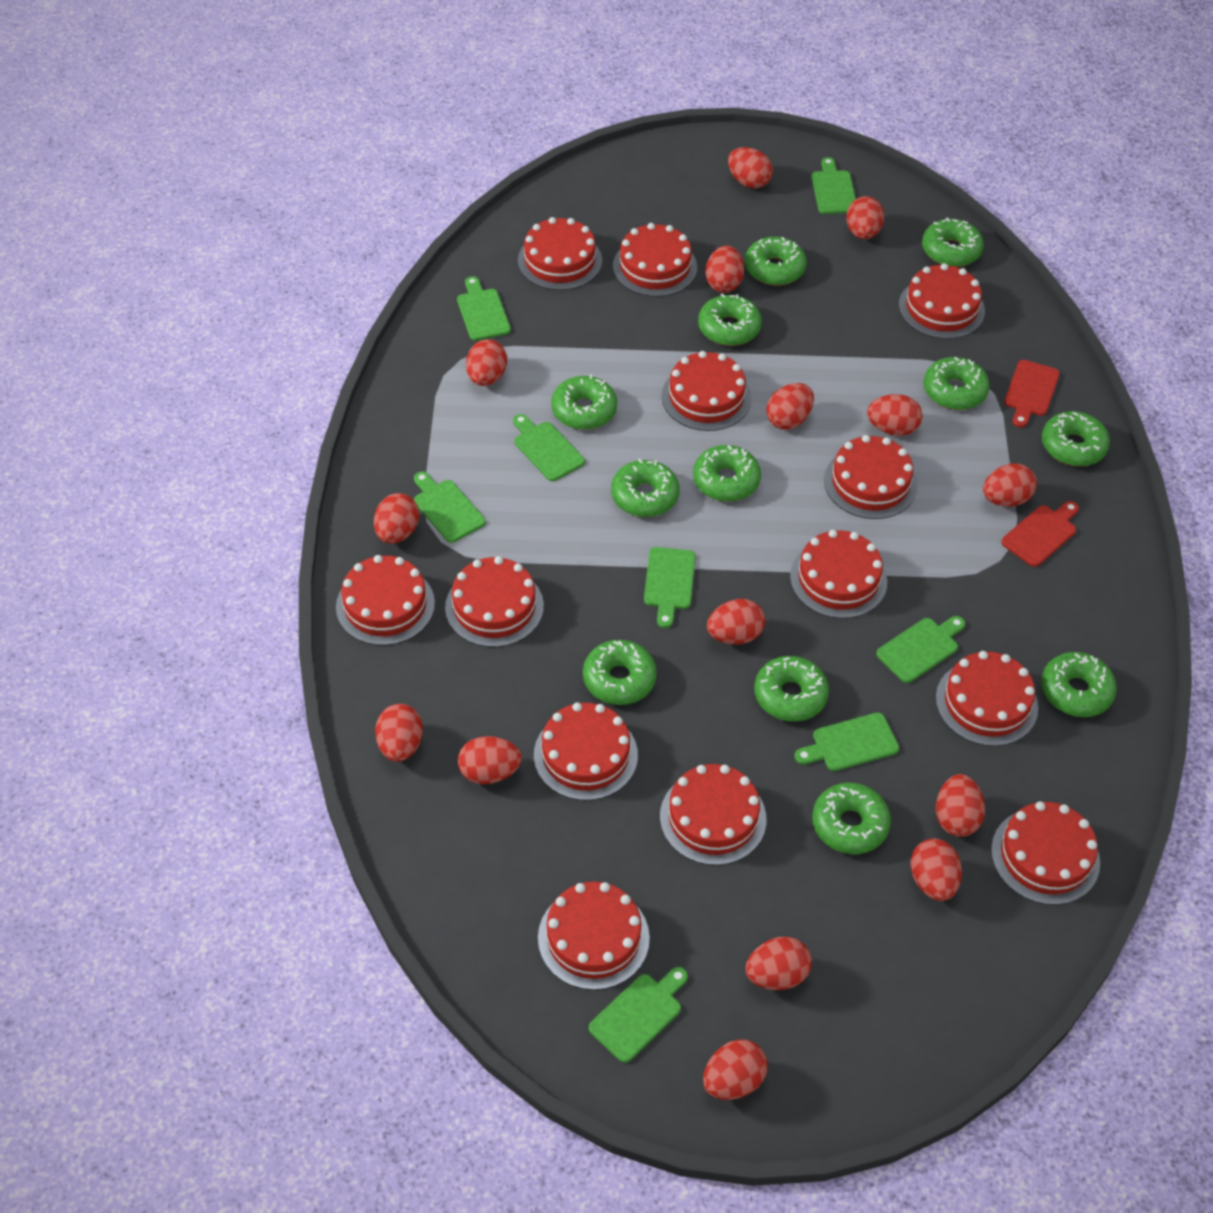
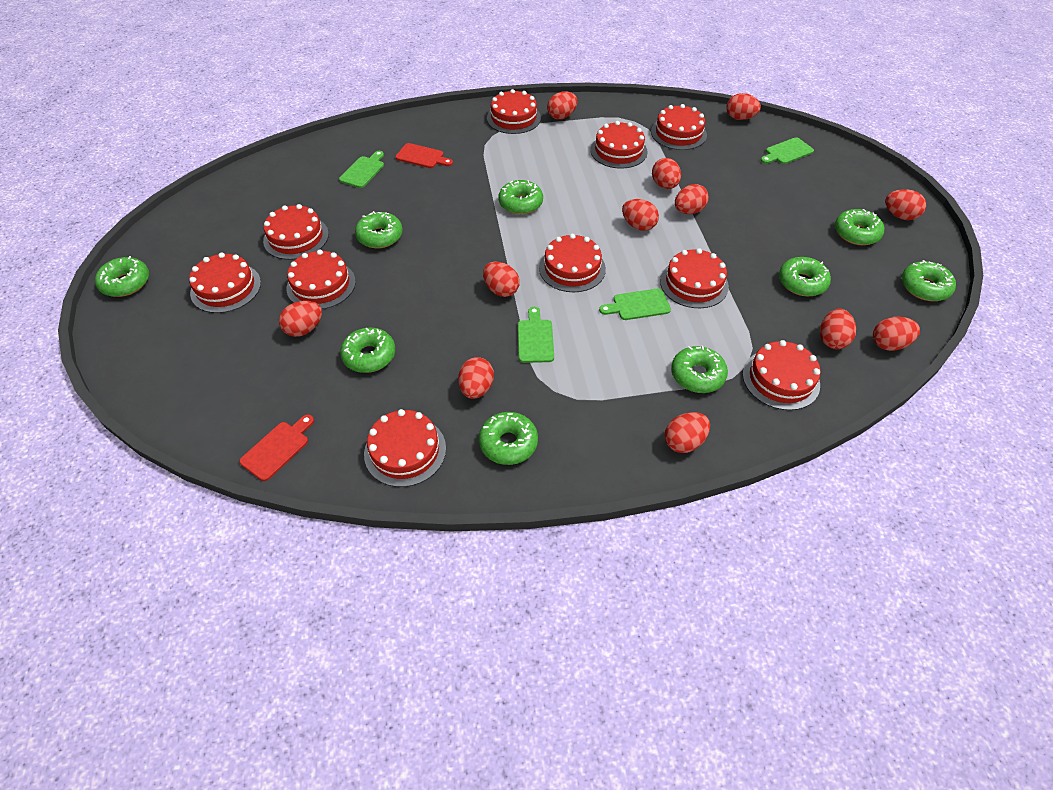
green cutting board: [414,472,486,543] [457,276,511,341] [513,414,585,481] [589,967,688,1063] [644,547,696,628] [794,712,899,771] [812,157,856,214] [876,616,965,683] = 8 -> [339,151,384,188] [518,307,554,363] [599,288,671,320] [761,137,814,164] = 4
green donut: [551,374,617,430] [583,640,657,705] [611,459,680,517] [693,445,761,502] [698,294,762,346] [745,237,807,285] [754,656,829,722] [812,783,891,854] [922,217,984,267] [923,357,990,410] [1041,652,1117,717] [1042,411,1110,466] = 12 -> [95,256,149,297] [340,327,395,373] [355,211,403,248] [479,412,538,465] [498,180,543,214] [671,346,728,393] [779,257,831,296] [835,209,884,245] [901,260,956,301] = 9
red cake: [336,555,435,645] [445,556,544,647] [518,217,602,290] [534,702,638,800] [538,881,650,990] [613,223,697,297] [660,764,766,865] [662,351,751,431] [790,530,887,619] [824,435,917,519] [899,263,985,339] [936,651,1038,746] [991,801,1100,905] = 13 -> [189,253,261,313] [263,204,329,260] [287,249,356,309] [364,409,446,487] [487,89,541,134] [539,234,606,292] [590,121,648,169] [651,104,707,150] [660,248,729,308] [742,340,821,410] = 10
red egg: [374,493,419,544] [375,704,423,762] [458,736,522,784] [466,339,507,386] [703,1040,768,1100] [705,246,744,293] [707,599,765,645] [728,147,773,189] [745,937,812,990] [766,383,814,430] [846,196,884,239] [867,394,922,436] [911,839,962,901] [936,774,985,837] [983,463,1037,507] = 15 -> [279,301,322,337] [458,357,494,399] [483,262,520,297] [547,91,577,120] [622,199,659,231] [652,158,681,189] [664,412,710,453] [675,184,709,214] [726,93,761,120] [820,309,856,349] [873,317,920,351] [885,189,926,220] = 12

